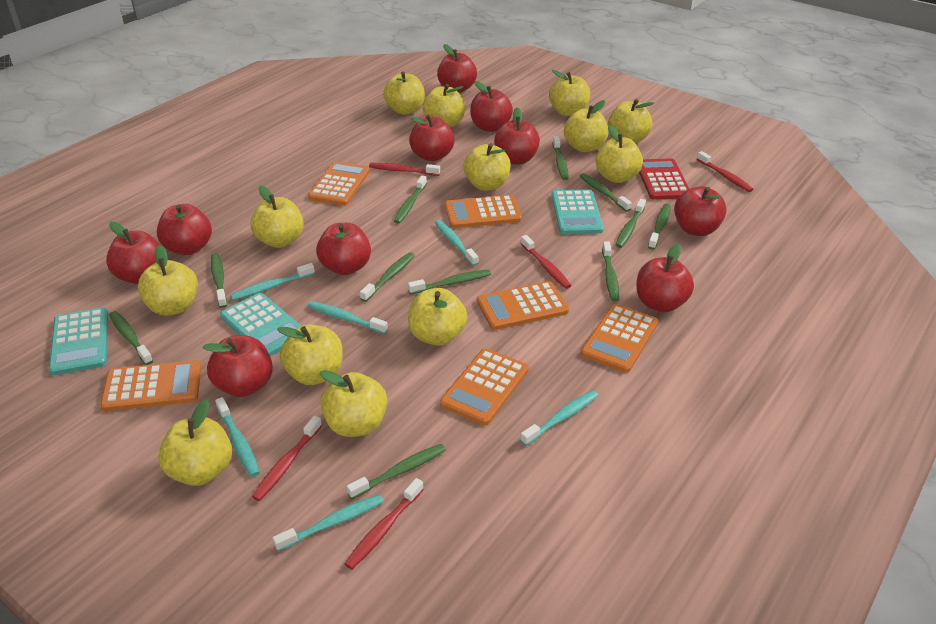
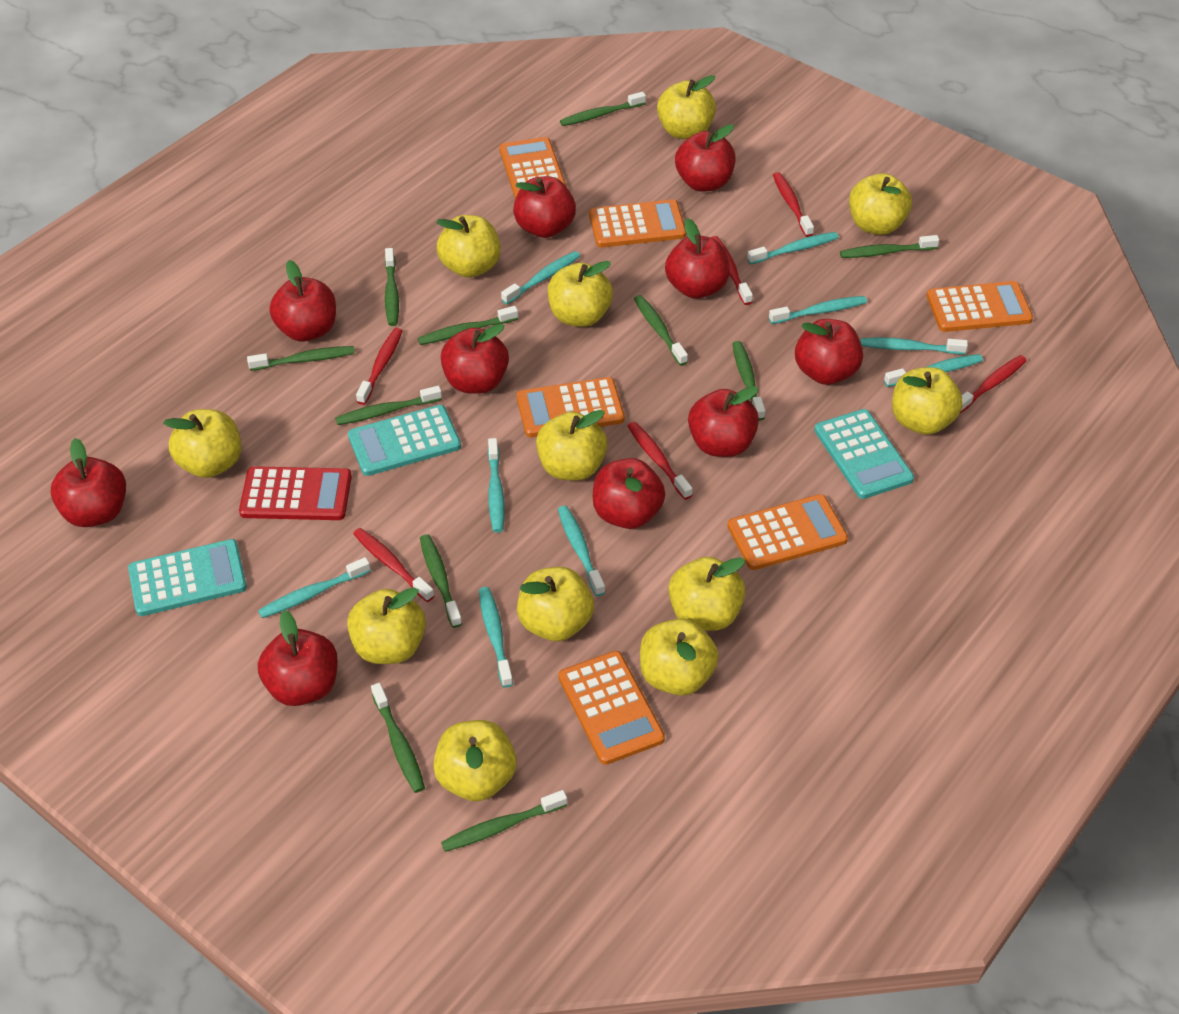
red toothbrush: [252,416,322,501] [345,478,424,570] [369,163,440,176] [521,235,571,289] [697,151,753,192] = 5 -> [353,528,434,602] [356,328,402,405] [628,422,693,500] [711,236,753,305] [773,172,814,237] [960,355,1027,413] = 6
turquoise toothbrush: [215,397,260,477] [230,263,315,300] [273,494,384,551] [308,301,388,334] [435,220,478,266] [520,390,598,446] = 6 -> [258,557,371,618] [479,587,513,687] [488,438,505,533] [501,251,580,305] [558,506,605,596] [747,232,839,265] [769,296,867,324] [861,337,968,354] [884,354,983,387] = 9
yellow apple: [138,245,198,316] [158,399,232,486] [251,186,304,248] [277,324,343,385] [320,370,388,437] [383,72,425,115] [408,288,467,346] [423,84,466,127] [464,143,511,191] [549,70,590,116] [564,100,608,152] [595,125,643,183] [608,99,654,143] = 13 -> [163,409,241,478] [347,587,426,664] [433,720,517,801] [436,215,501,278] [517,567,594,641] [536,410,608,481] [548,261,613,327] [640,618,719,696] [657,75,716,139] [668,557,746,631] [849,173,912,235] [892,367,963,435] = 12

